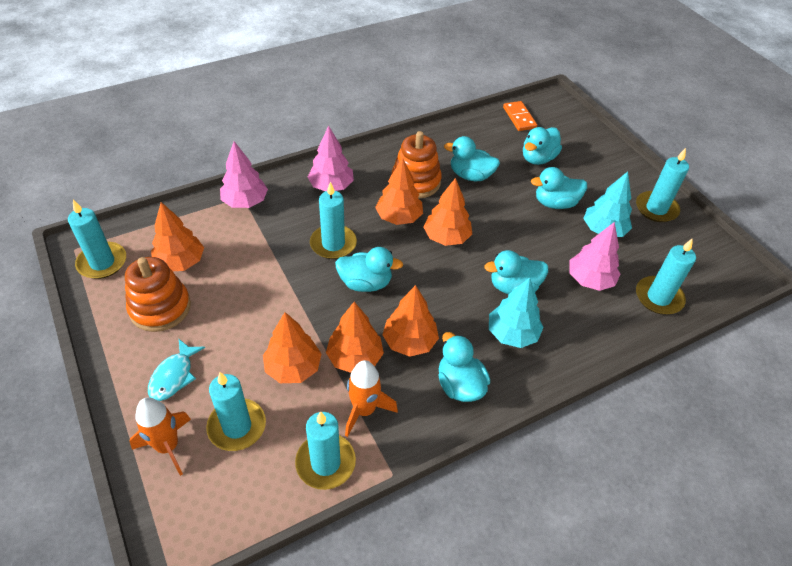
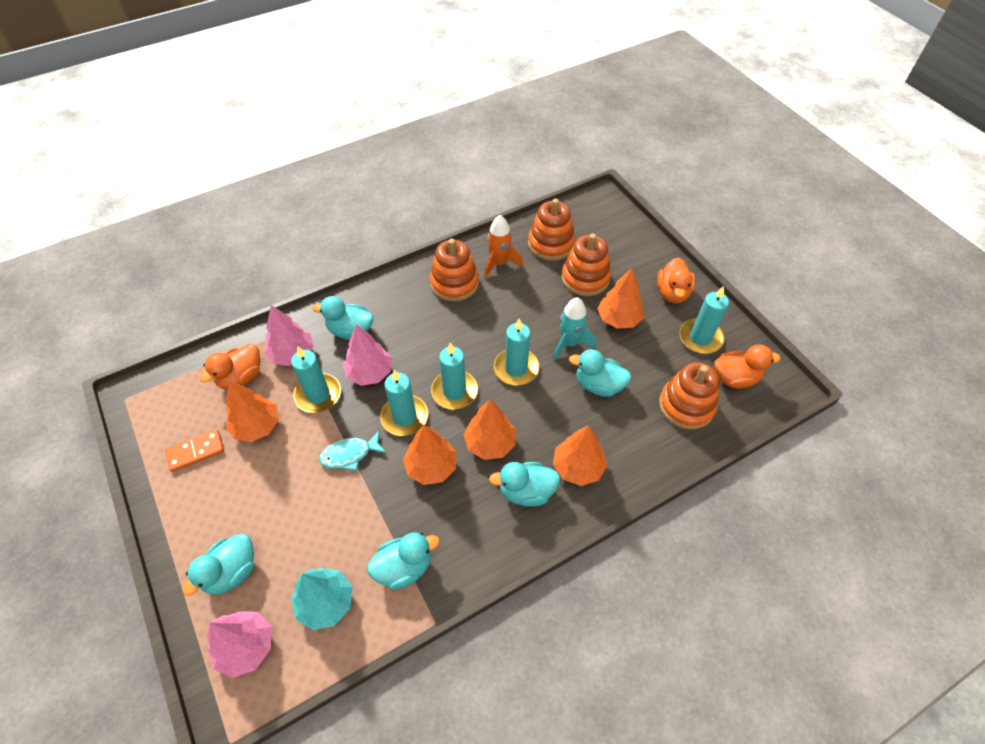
orange duck: none = 0 -> [200,344,260,390] [657,257,695,303] [714,344,781,389] = 3
orange rocket: [130,397,191,476] [345,360,398,437] = 2 -> [484,215,523,279] = 1
orange stacking toy: [125,257,191,332] [392,131,442,199] = 2 -> [430,239,479,302] [528,199,575,261] [561,234,611,296] [659,362,720,430] = 4
orange tree: [151,202,204,271] [263,312,321,383] [326,302,384,373] [375,158,423,225] [382,285,439,357] [423,178,472,246] = 6 -> [226,381,279,442] [403,425,457,485] [464,400,516,460] [553,425,607,486] [597,268,644,329] = 5
turquoise candle: [68,200,126,279] [206,372,266,451] [295,411,356,490] [310,182,357,259] [636,148,689,222] [636,238,696,315] = 6 -> [291,346,341,413] [380,370,428,436] [431,343,478,409] [494,319,539,385] [679,286,729,354] = 5
turquoise duck: [335,247,403,292] [438,332,490,402] [444,136,500,181] [484,250,548,294] [523,127,562,165] [531,167,587,209] = 6 -> [182,533,254,596] [313,296,373,340] [367,532,440,590] [489,462,560,507] [569,349,632,397] = 5
turquoise rocket: none = 0 -> [553,297,596,360] = 1
turquoise tree: [489,277,544,348] [583,172,632,237] = 2 -> [291,568,352,630] = 1

